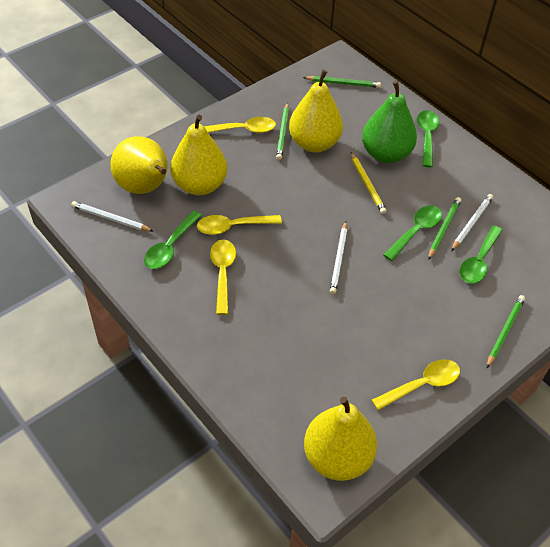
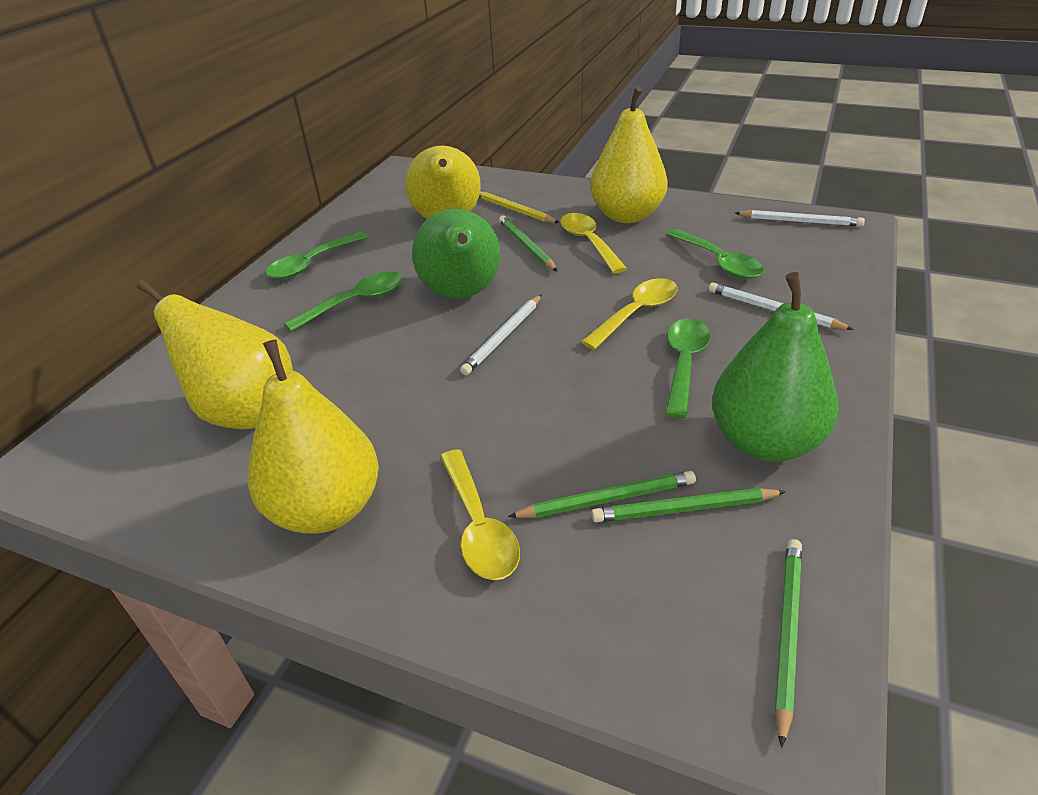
green pear: [362,81,417,163] = 1 -> [412,209,501,299] [712,272,839,462] = 2
yellow spoon: [197,215,282,235] [204,117,276,133] [210,239,236,315] [372,359,460,410] = 4 -> [440,449,520,580] [560,213,627,273] [581,278,678,350] = 3

